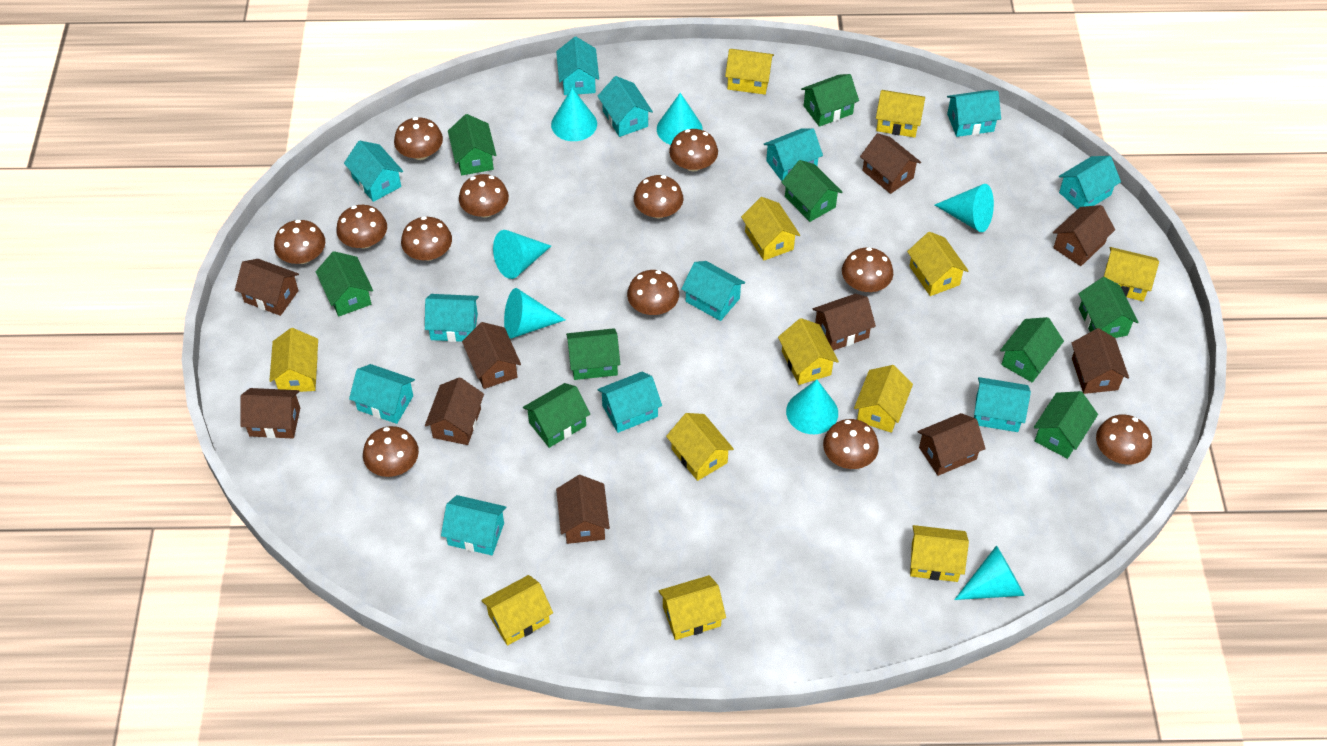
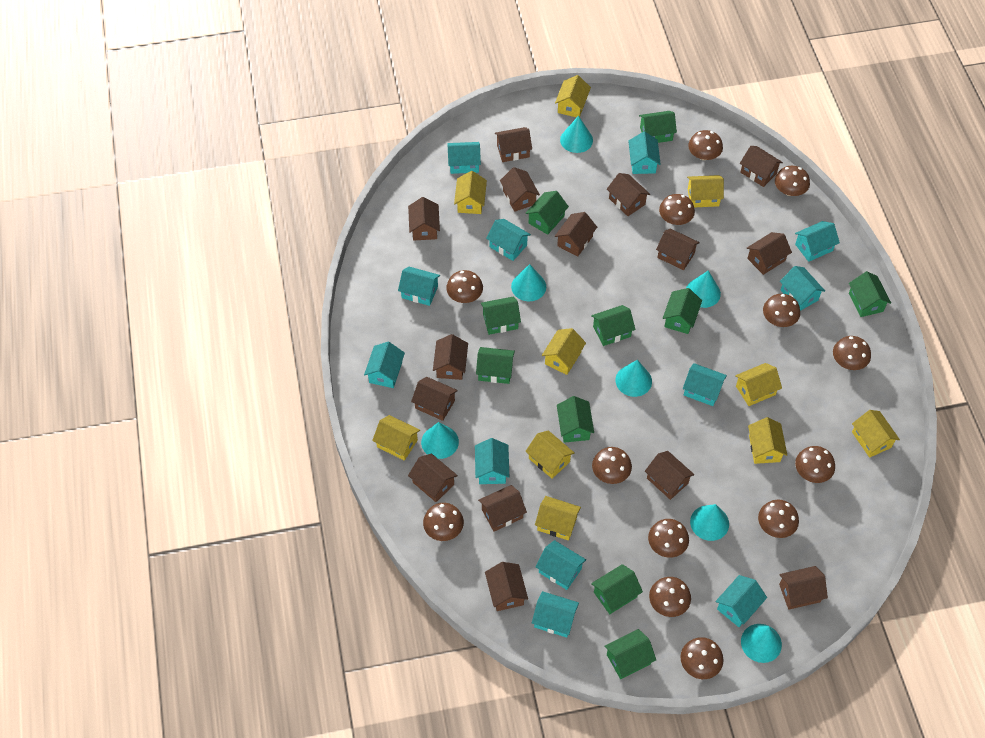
brown house: [235,259,299,316] [241,388,300,438] [425,377,484,445] [462,322,521,389] [556,475,610,544] [813,294,876,351] [860,133,921,194] [917,413,986,476] [1053,205,1115,266] [1072,328,1129,394] = 10 -> [408,197,440,240] [408,453,458,502] [411,377,458,421] [433,334,468,380] [478,485,527,532] [485,562,528,611] [495,127,532,162] [500,167,540,212] [555,212,597,256] [607,173,650,216] [645,451,694,500] [656,229,700,270] [740,146,783,187] [747,232,792,275] [779,566,828,610] = 15
brown mushroom: [274,220,325,264] [336,205,387,249] [363,426,419,477] [394,117,443,160] [401,216,452,261] [459,174,509,218] [627,270,679,315] [634,175,683,218] [669,129,718,172] [823,419,879,469] [842,247,893,292] [1096,414,1152,465] = 12 -> [423,503,464,541] [446,270,483,303] [592,447,632,484] [648,519,689,558] [649,577,691,617] [659,194,695,225] [681,637,724,679] [688,130,723,160] [758,500,799,538] [763,294,800,327] [775,166,810,196] [795,446,835,483] [833,336,871,370] = 13
green house: [316,251,373,316] [448,114,496,175] [523,383,590,448] [566,328,620,380] [781,160,843,222] [801,74,859,127] [1000,317,1064,382] [1034,391,1098,459] [1079,277,1139,338] = 9 -> [476,347,515,384] [481,296,521,335] [525,191,569,235] [557,396,594,443] [591,305,636,346] [591,564,643,614] [604,629,656,679] [639,111,677,143] [663,288,702,334] [849,272,891,317] = 10
yellow house: [269,328,318,392] [481,575,553,646] [659,575,726,640] [666,413,734,481] [725,49,774,95] [741,197,800,261] [778,318,839,385] [854,365,913,433] [876,90,925,138] [907,232,969,296] [910,525,969,582] [1104,247,1159,301] = 12 -> [372,415,420,461] [454,171,487,214] [525,430,574,479] [535,496,581,541] [542,328,586,375] [555,75,591,118] [687,175,724,207] [735,363,782,406] [748,417,787,464] [852,410,900,458] = 10

